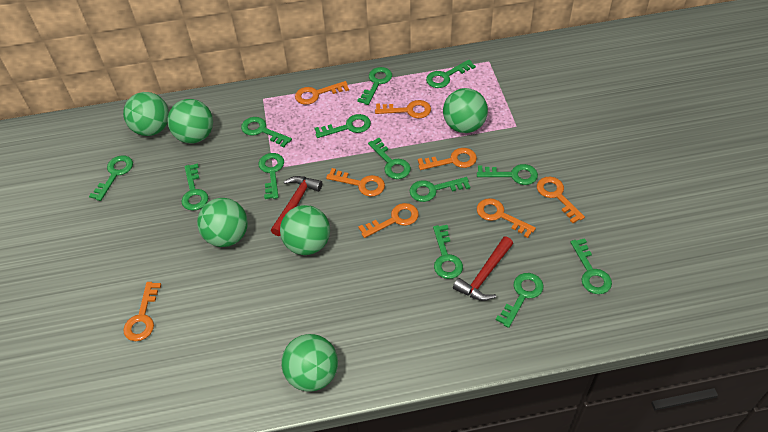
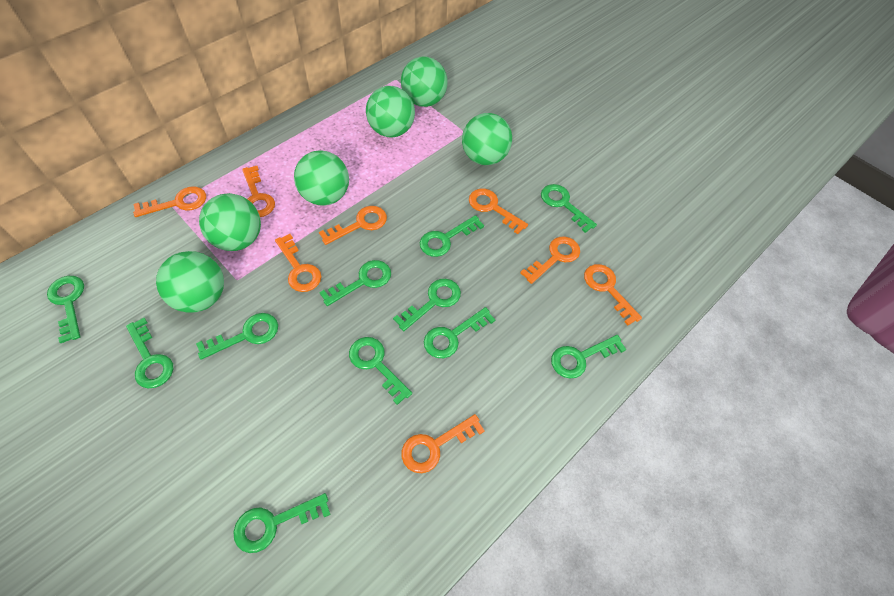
green key: [89,155,133,201] [181,163,208,211] [241,117,292,148] [258,153,284,199] [314,114,371,138] [357,67,392,105] [368,138,411,179] [410,177,470,202] [426,60,476,88] [433,225,463,279] [477,164,538,185] [496,273,544,328] [570,238,612,294] = 13 -> [47,276,84,343] [126,318,173,388] [196,313,278,360] [233,493,331,553] [319,260,391,306] [349,337,412,405] [393,279,461,331] [420,215,484,257] [424,307,495,358] [541,184,597,233] [551,335,626,379] = 11
red hammer: [271,176,322,236] [453,237,513,301] = 2 -> none = 0

